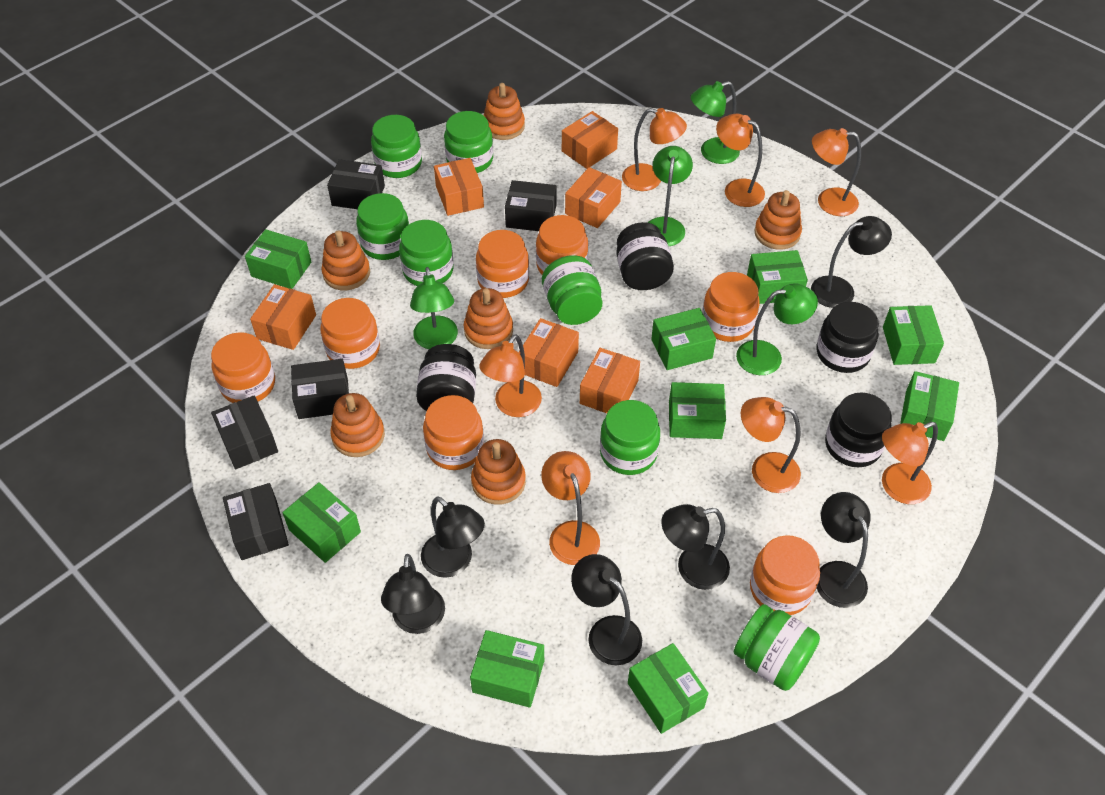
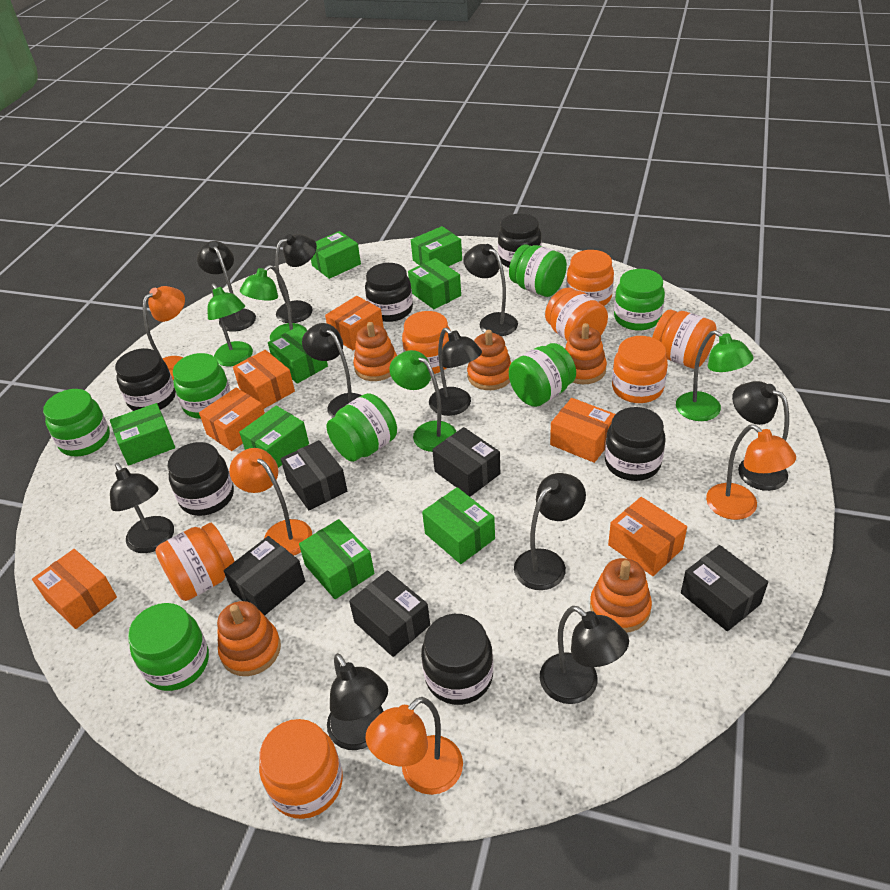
black jar: [416,344,476,411] [616,222,674,290] [817,302,879,373] [825,392,892,467] = 4 -> [115,348,176,411] [168,442,234,516] [365,263,413,322] [421,614,493,705] [498,214,542,268] [605,407,666,481] = 6
black lamp: [381,554,445,634] [421,496,485,578] [571,554,642,665] [661,504,730,590] [811,216,892,308] [817,492,871,608] = 6 -> [110,463,174,553] [197,241,256,332] [275,234,317,323] [302,323,362,418] [327,653,388,750] [429,327,482,416] [463,244,518,336] [514,473,586,590] [540,606,629,704] [732,381,789,491] = 10
green box: [245,229,311,289] [282,482,361,563] [470,630,544,708] [628,643,709,734] [651,308,716,370] [669,382,726,439] [747,250,808,304] [883,305,944,365] [900,371,959,441] = 9 -> [110,403,175,466] [239,405,309,468] [268,326,328,384] [299,519,374,599] [311,231,361,279] [408,258,461,309] [411,226,462,266] [422,487,495,564] = 8
orange lamp: [479,334,542,417] [541,451,600,565] [622,108,687,191] [716,113,765,207] [741,397,801,493] [812,128,861,216] [882,422,938,504] = 7 -> [143,286,185,380] [229,448,312,555] [365,697,463,795] [706,424,796,520] = 4
orange stacking toy: [321,230,370,290] [330,393,385,457] [464,288,513,349] [471,439,526,505] [483,83,525,140] [754,190,802,250] = 6 -> [217,601,281,676] [353,322,397,381] [467,330,511,390] [565,323,607,384] [590,558,652,633] = 5

